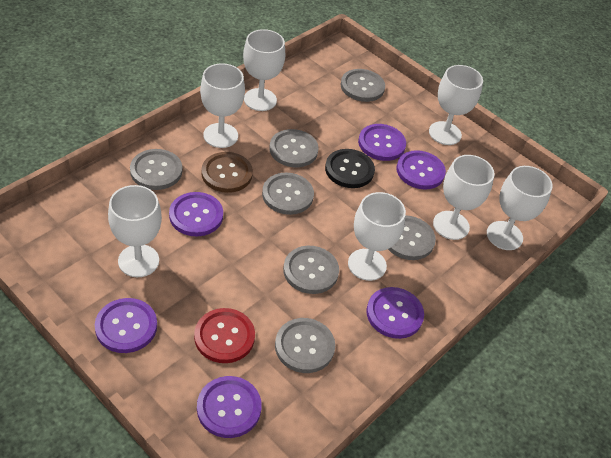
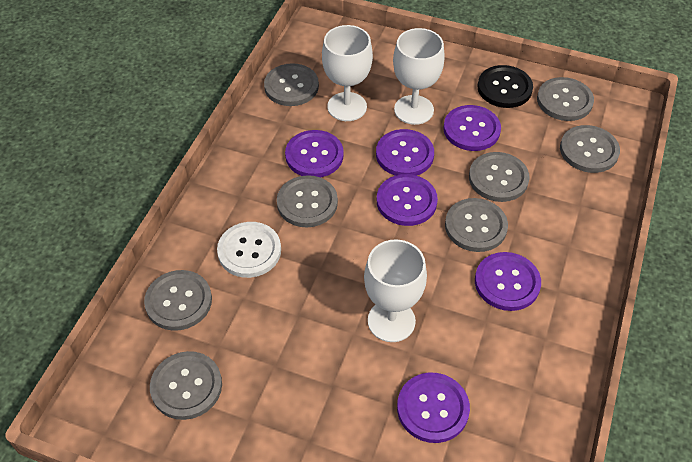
brown button: [201,152,253,193] = 1 -> none = 0
grey button: [130,149,182,190] [262,173,314,215] [269,129,319,167] [275,318,335,373] [283,246,339,294] [340,69,385,102] [388,215,436,260] = 7 -> [144,270,212,331] [150,351,222,420] [264,63,319,106] [277,175,338,227] [445,198,508,252] [469,152,530,202] [537,77,594,121] [560,125,620,173] = 8
red button: [194,308,255,363] = 1 -> none = 0
white button: none = 0 -> [217,222,281,278] = 1
white goblet: [108,185,162,277] [200,63,245,148] [243,29,285,111] [348,192,406,281] [429,65,483,145] [433,155,495,240] [487,166,553,250] = 7 -> [322,25,373,121] [364,239,427,342] [393,28,445,125] = 3

